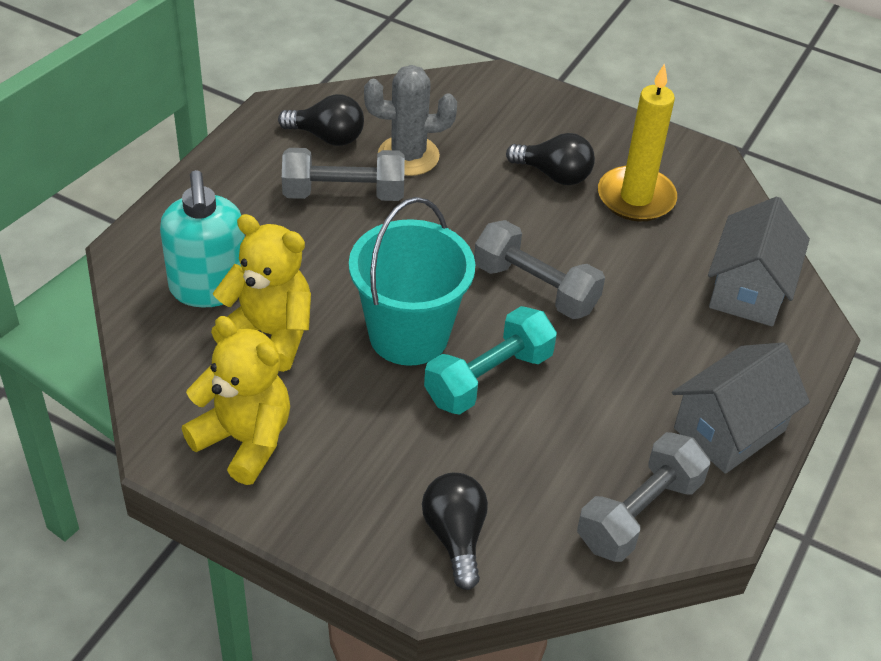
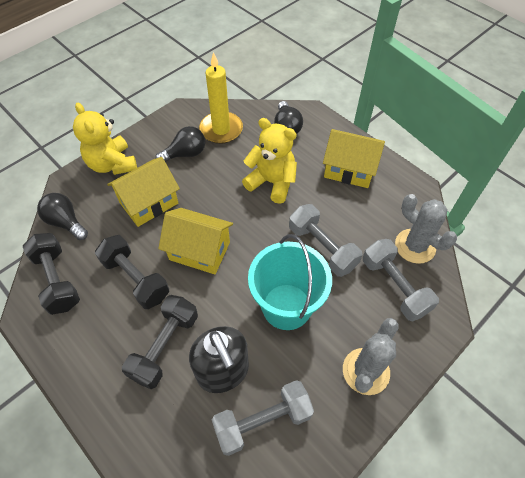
black dumbbell: none = 0 -> [23,233,80,315] [95,235,169,309] [122,295,198,389] = 3
black soap dispenser: none = 0 -> [189,326,249,393] = 1
grey cactus: [364,65,457,176] = 1 -> [343,318,399,395] [395,194,457,264] = 2
grey house: [672,342,810,474] [708,197,810,326] = 2 -> none = 0
turquoise dumbbell: [424,306,557,415] = 1 -> none = 0
turquoise soap dispenser: [160,170,245,307] = 1 -> none = 0
yellow house: none = 0 -> [107,157,180,227] [158,208,233,274] [323,129,385,188] = 3

